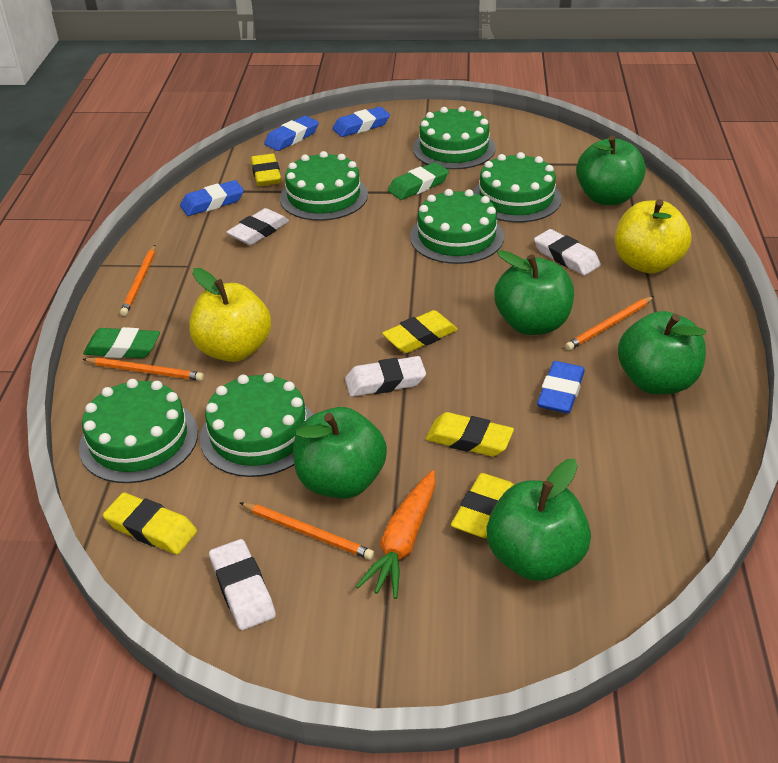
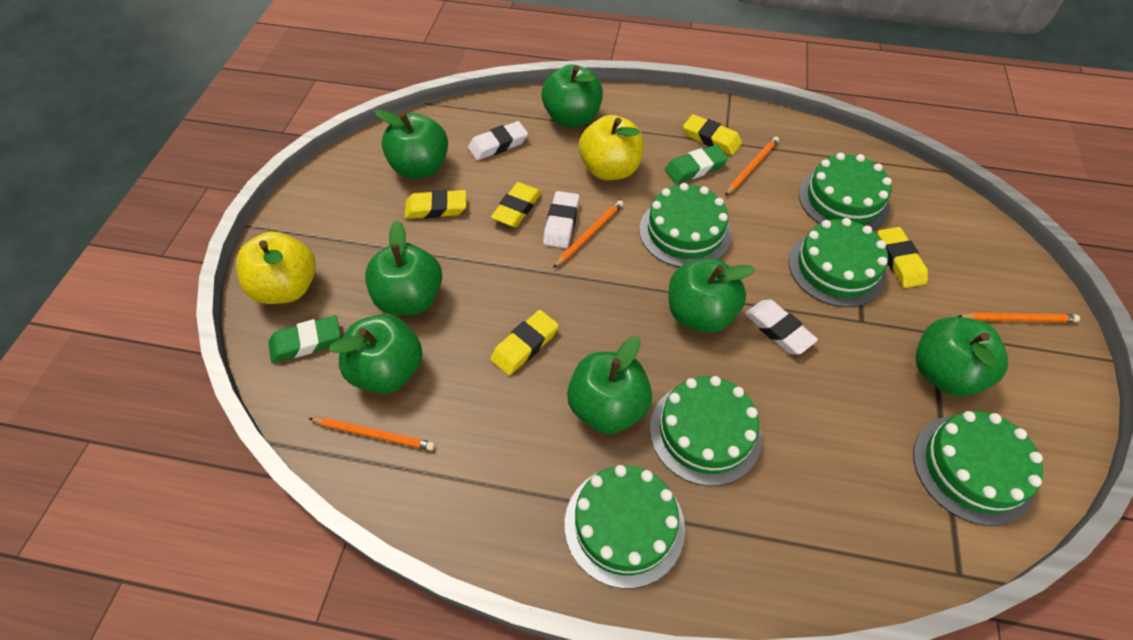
blue eraser: [180,180,244,216] [264,116,319,151] [332,107,390,137] [537,361,585,413] = 4 -> none = 0
green apple: [293,407,387,499] [486,459,591,581] [494,250,574,335] [576,135,646,205] [618,311,706,394] = 5 -> [329,314,423,394] [365,220,442,315] [374,109,448,179] [541,64,603,127] [567,336,652,434] [669,258,755,333] [915,317,1008,397] = 7
orange carrot: [356,470,435,599] = 1 -> none = 0
white eraser: [209,539,276,630] [226,208,289,245] [345,356,426,397] [534,229,601,275] = 4 -> [468,121,528,160] [543,191,580,248] [745,300,818,354] = 3

